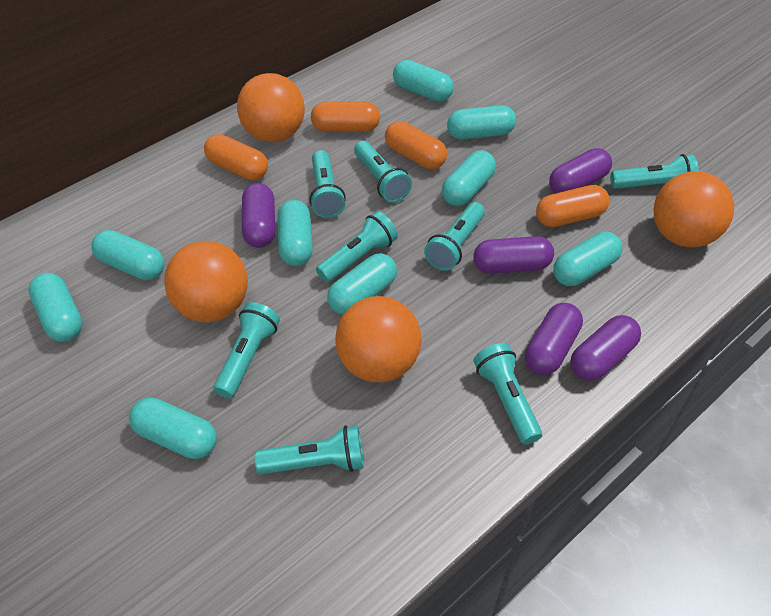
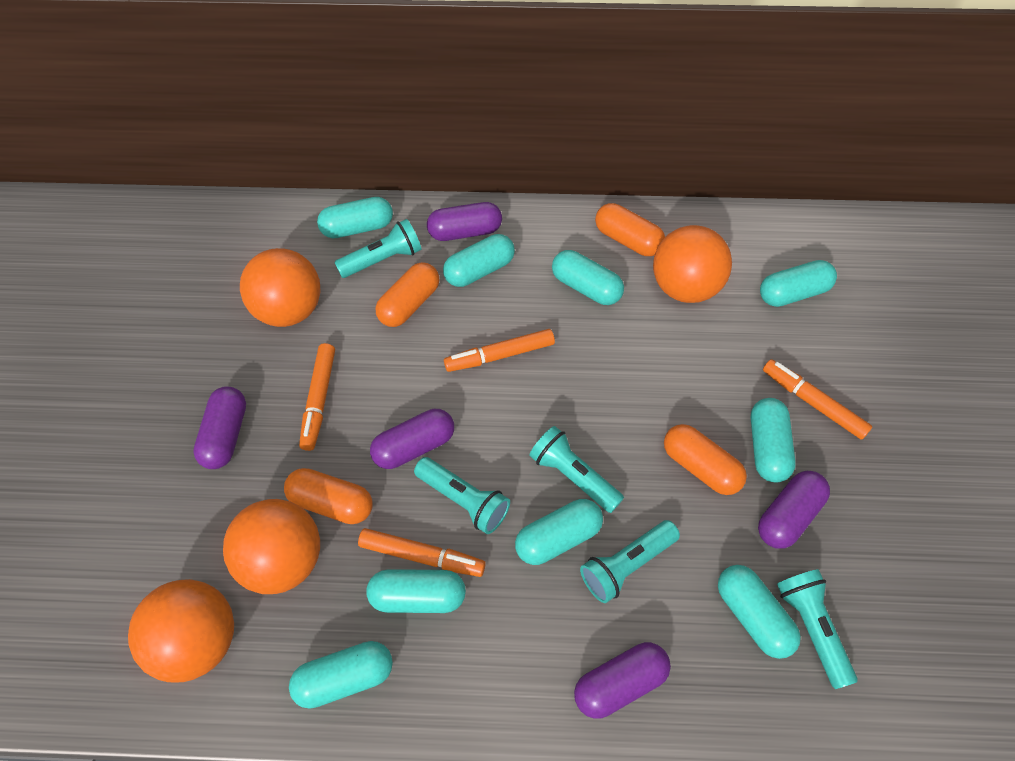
orange marker: none = 0 -> [299,343,335,451] [358,528,486,577] [444,329,555,372] [763,359,873,440] = 4
turquoise flashlight: [213,302,280,398] [254,425,364,474] [309,150,346,218] [316,211,398,283] [354,141,412,203] [424,202,485,271] [474,343,542,445] [610,154,699,189] = 8 -> [334,219,422,278] [414,457,510,534] [529,426,624,513] [580,520,680,603] [777,569,858,689] = 5

